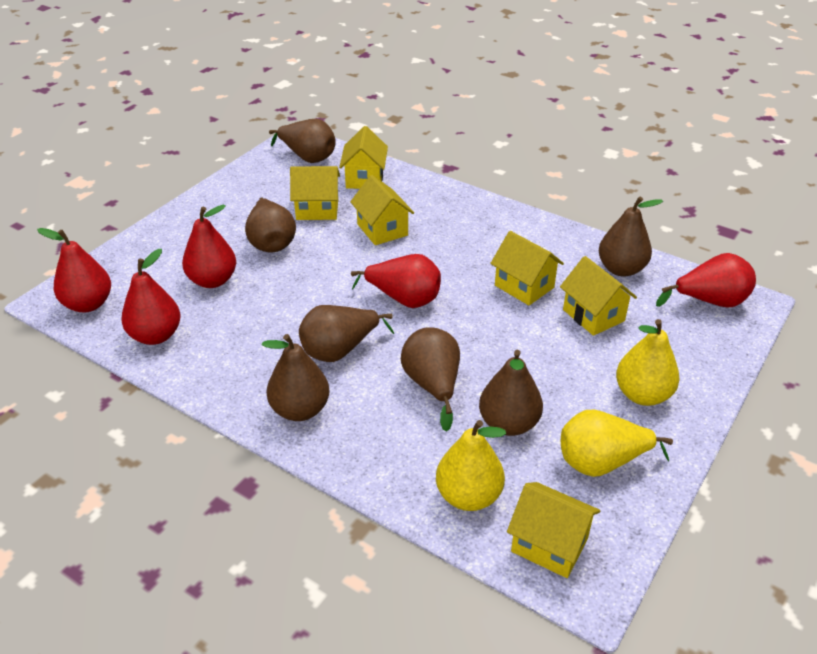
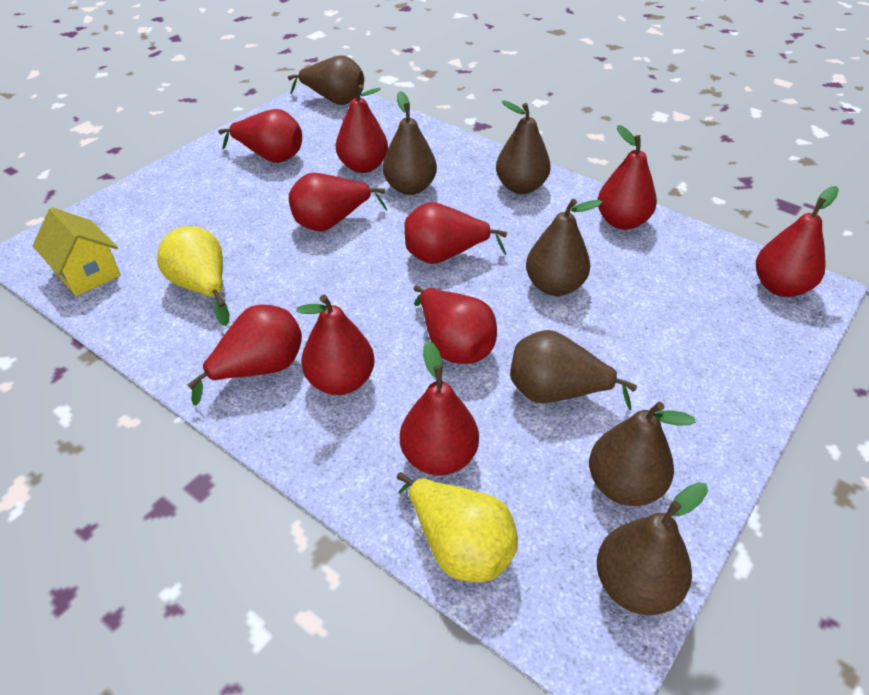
red pear: [37,228,111,312] [121,249,181,345] [182,204,236,288] [351,254,441,308] [656,253,756,308] = 5 -> [188,305,302,405] [218,109,302,163] [289,173,387,231] [297,295,375,395] [336,85,388,173] [400,341,479,476] [405,202,507,264] [414,285,497,364] [598,125,657,230] [756,186,839,297] = 10
yellow house: [290,166,340,220] [339,126,388,189] [350,175,414,245] [490,231,564,305] [507,482,601,578] [560,256,637,336] = 6 -> [33,207,121,296] = 1
yellow pear: [436,420,506,511] [561,410,673,477] [616,319,680,406] = 3 -> [157,226,229,326] [397,472,518,582] = 2

